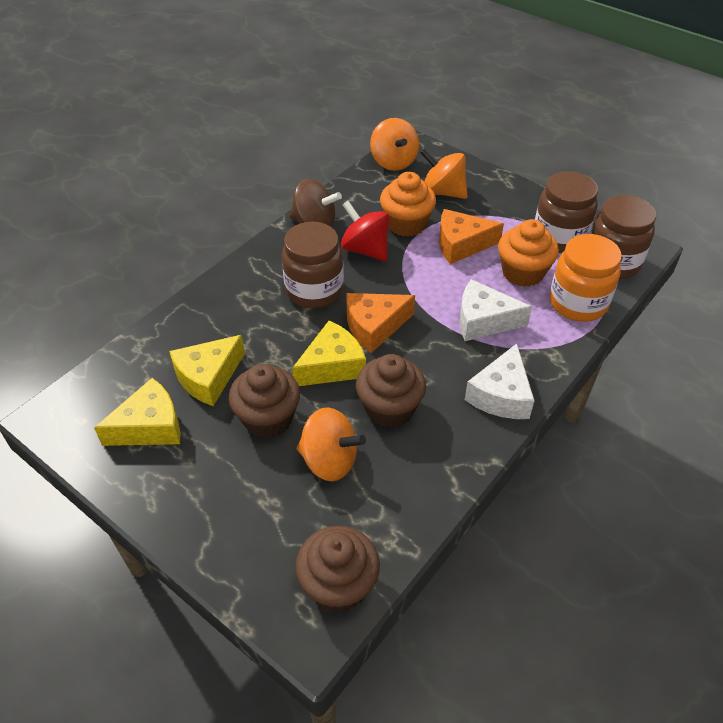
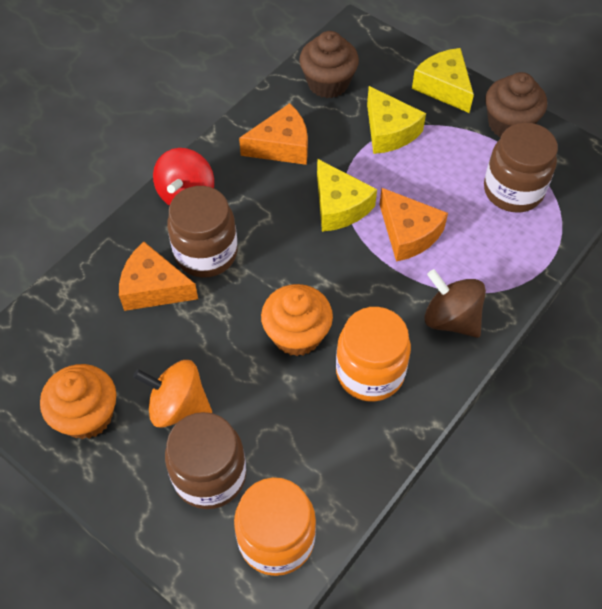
brown cupcake: [229,364,300,438] [295,526,380,612] [356,354,426,428] = 3 -> [299,31,359,98] [486,72,547,137] = 2
orange cheese: [346,293,415,353] [439,209,504,264] = 2 -> [119,241,198,311] [239,103,308,165] [379,188,448,262] = 3
orange jar: [550,234,622,322] = 1 -> [234,477,316,576] [336,307,411,402] = 2
orange spinning top: [297,407,366,481] [370,118,419,171] [420,148,468,199] = 3 -> [133,360,212,428] = 1
white cheese: [459,279,532,341] [465,344,534,419] = 2 -> none = 0

